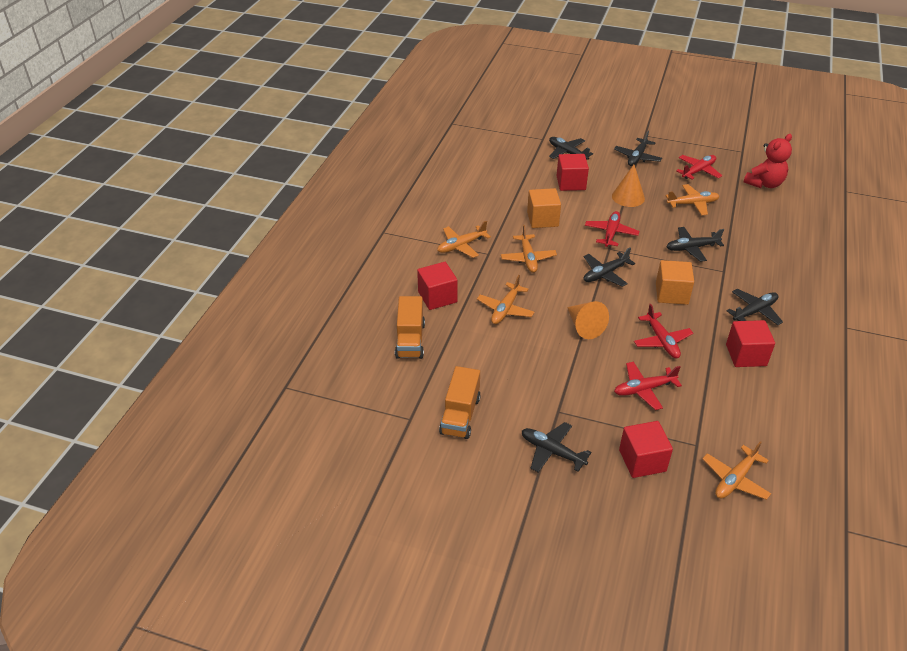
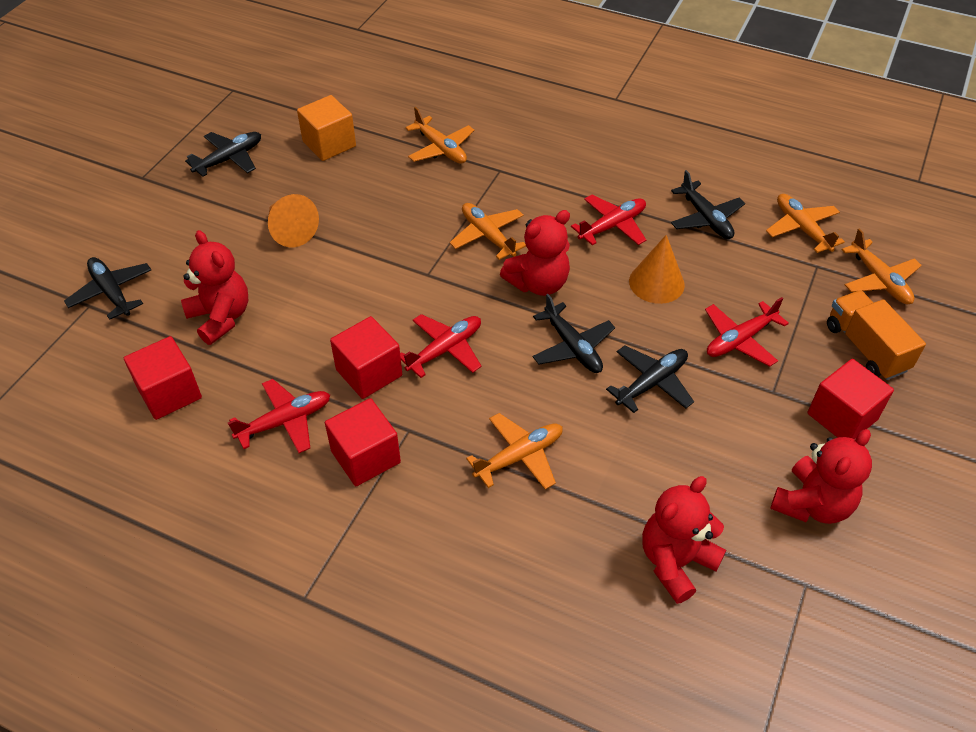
black plane: [522,422,591,472] [549,137,593,160] [584,247,635,287] [614,131,662,166] [666,227,724,262] [727,289,783,325] = 6 -> [64,257,151,320] [185,132,261,177] [533,294,615,373] [606,346,694,413] [671,170,745,239] = 5
orange cube: [527,188,561,228] [656,260,694,305] = 2 -> [297,95,356,161] = 1
orange truck: [395,296,425,359] [439,366,481,439] = 2 -> [827,290,926,380] = 1
red teddy bear: [744,134,792,188] = 1 -> [181,230,249,345] [500,210,570,296] [642,476,726,604] [770,429,872,524] = 4

